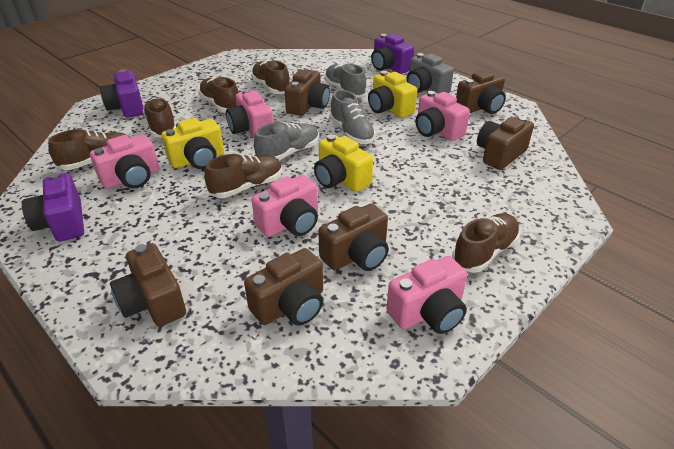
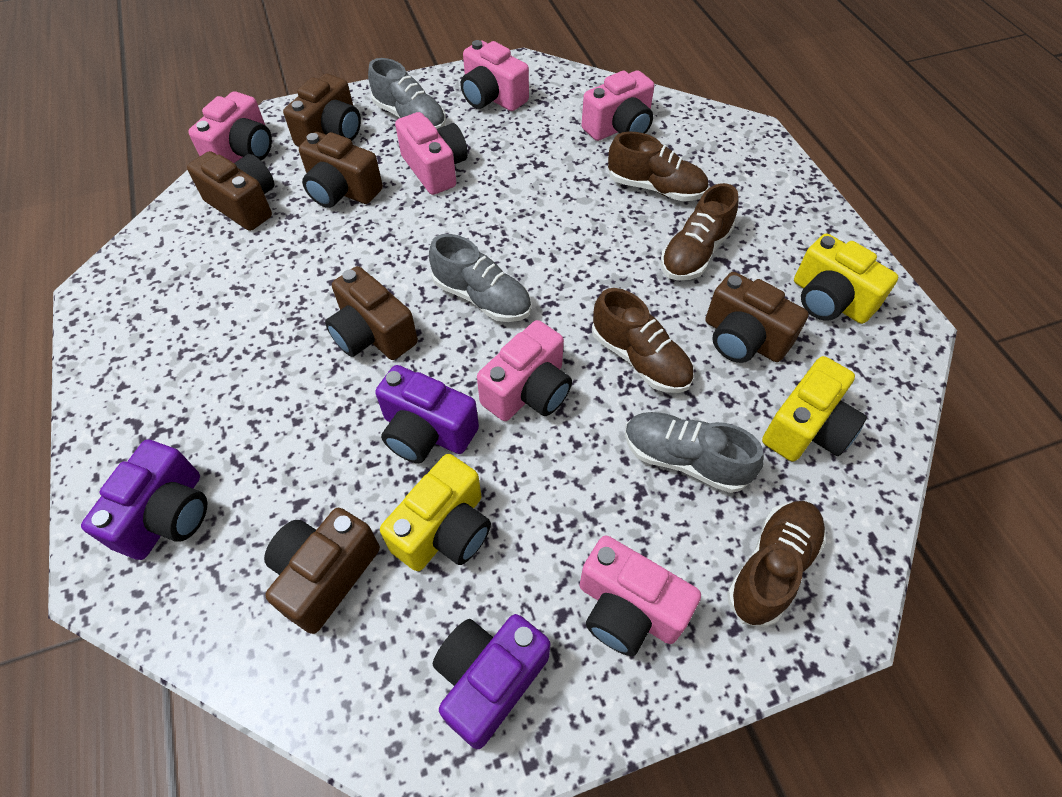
brown shoe: [48,129,130,170] [143,97,176,138] [198,77,239,113] [204,154,283,198] [251,60,290,94] [452,213,520,273] = 6 -> [592,288,694,393] [608,132,709,201] [660,183,738,280] [727,501,826,627] = 4
grey camera: [406,53,454,94] = 1 -> none = 0
pink camera: [90,135,159,189] [226,89,273,138] [252,175,318,237] [386,256,467,334] [416,91,470,141] = 5 -> [188,91,272,163] [395,112,468,195] [461,40,529,111] [477,320,572,421] [580,535,701,656] [582,70,654,141] = 6

